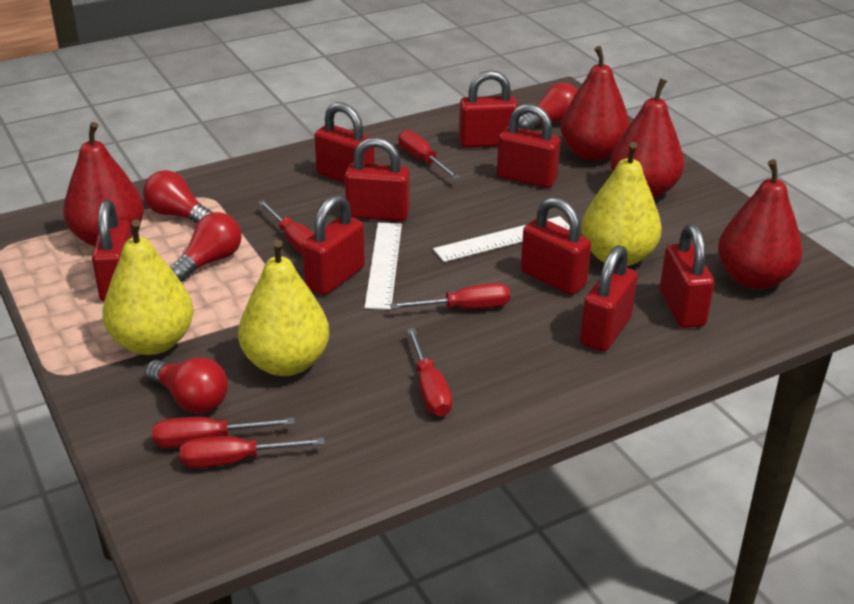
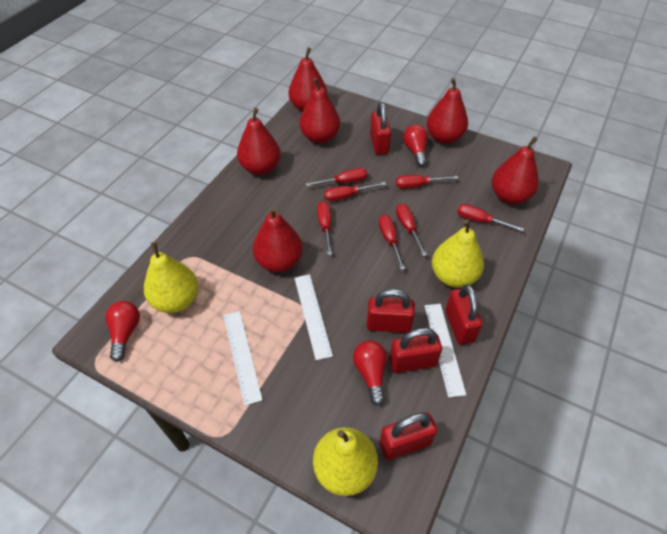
red light bulb: [143,170,214,223] [145,357,228,413] [170,212,242,282] [518,83,578,130] = 4 -> [105,301,140,362] [353,340,387,406] [403,125,428,167] = 3
red padlock: [92,200,132,302] [302,195,365,295] [314,102,375,183] [345,137,410,221] [459,70,518,148] [497,104,561,188] [521,197,591,295] [580,245,638,352] [660,224,714,328] = 9 -> [367,289,415,333] [370,102,391,155] [380,412,437,460] [389,328,442,373] [445,284,482,345] = 5
red pear: [63,122,144,246] [561,46,630,161] [610,78,684,198] [718,159,802,289] = 4 -> [237,108,281,175] [253,207,303,272] [289,47,327,112] [299,78,340,143] [426,78,468,144] [492,136,539,204] = 6
red screwdriver: [152,417,295,448] [180,436,325,468] [258,200,314,255] [390,283,510,309] [398,130,460,179] [407,328,452,416] = 6 -> [306,168,367,186] [317,201,332,255] [324,182,386,202] [379,215,405,270] [396,175,459,189] [396,204,427,256] [457,204,524,232] = 7
white ruler: [364,223,402,310] [433,216,570,262] = 2 -> [224,311,263,406] [295,274,333,360] [425,304,466,397] = 3

